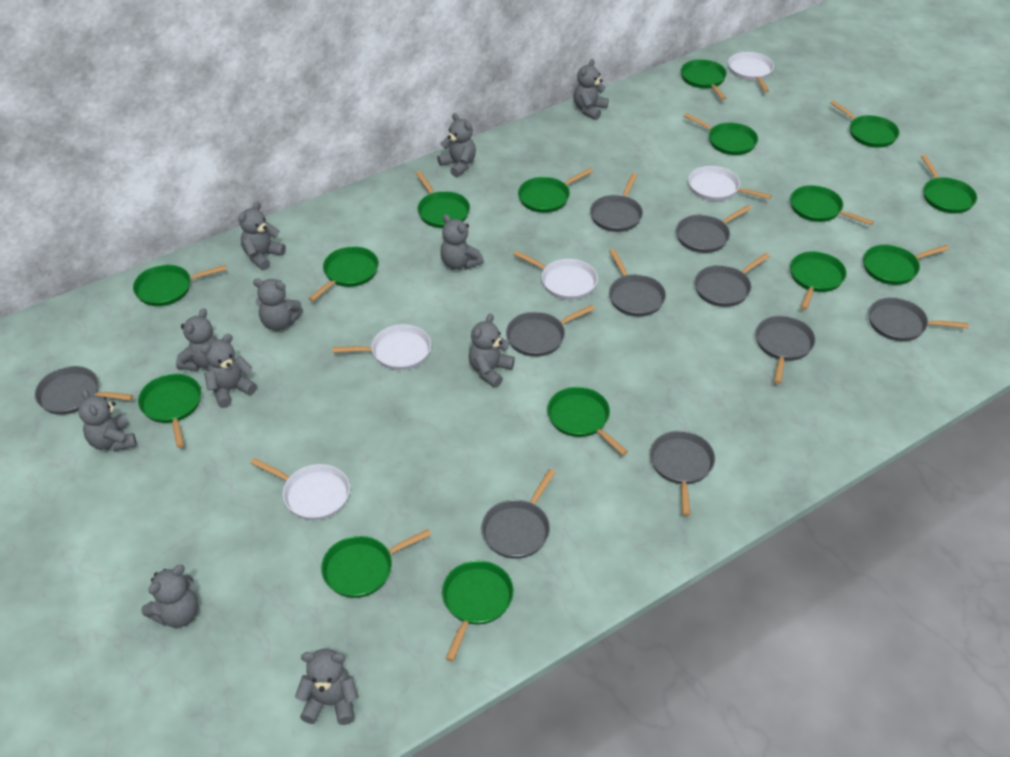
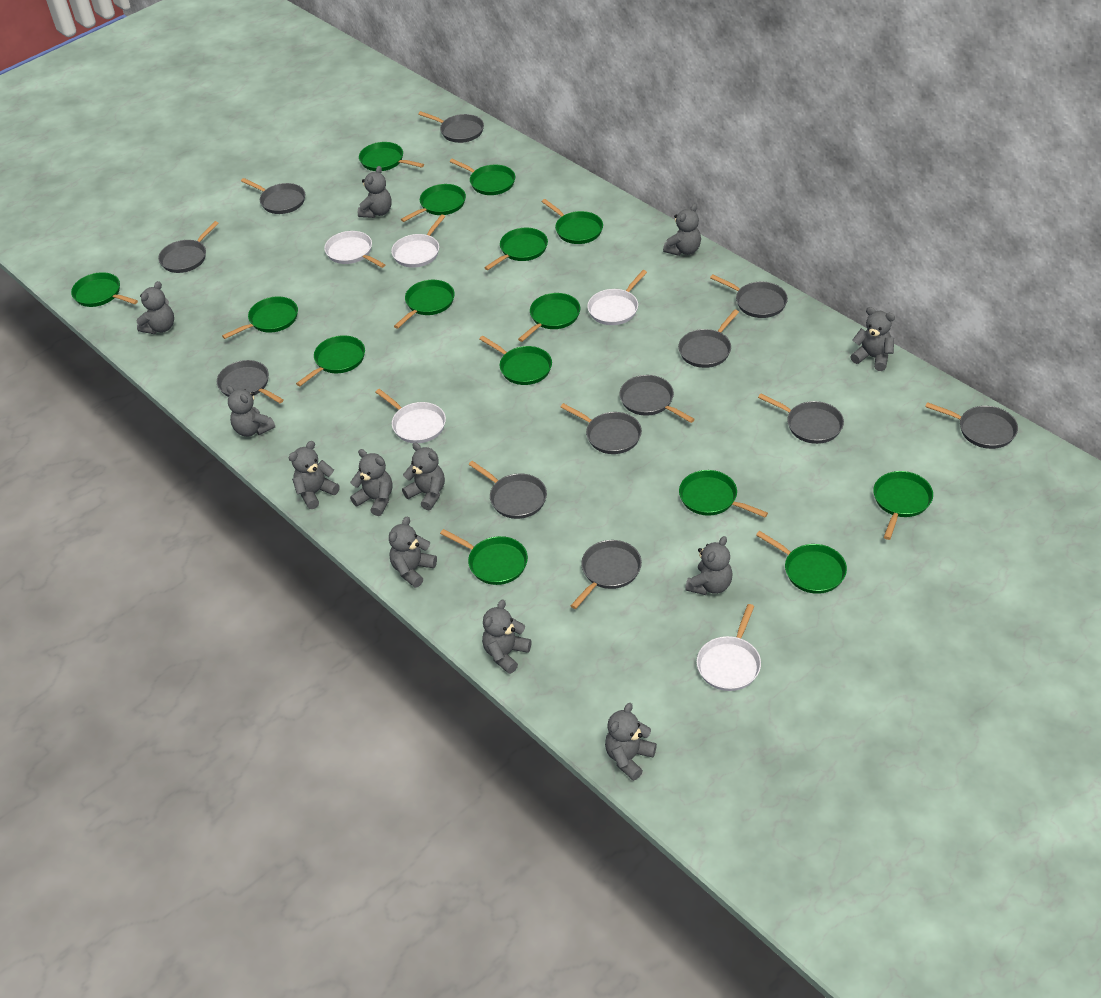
grey pan: [35,366,133,415] [481,469,556,559] [506,305,595,357] [590,173,643,232] [609,249,666,317] [650,431,715,516] [676,205,751,253] [695,253,770,307] [756,316,815,383] [868,297,969,341] = 10 -> [158,221,219,273] [217,360,284,403] [241,178,305,214] [418,111,484,143] [468,461,547,519] [560,403,642,454] [570,540,642,609] [619,375,695,423] [678,309,739,368] [710,275,788,318] [758,394,844,444] [925,402,1018,449] = 12
grey teddy bear: [78,389,137,451] [141,565,198,628] [176,308,217,371] [200,334,257,408] [238,201,286,270] [253,279,303,331] [295,648,358,725] [437,113,476,177] [440,214,484,270] [469,314,515,388] [574,59,609,120] = 11 -> [136,281,174,334] [226,386,275,437] [289,441,340,509] [350,449,393,516] [358,166,392,218] [389,517,437,588] [402,442,445,511] [482,600,532,674] [605,703,657,781] [663,204,701,256] [685,536,733,595] [850,307,895,371] = 12

